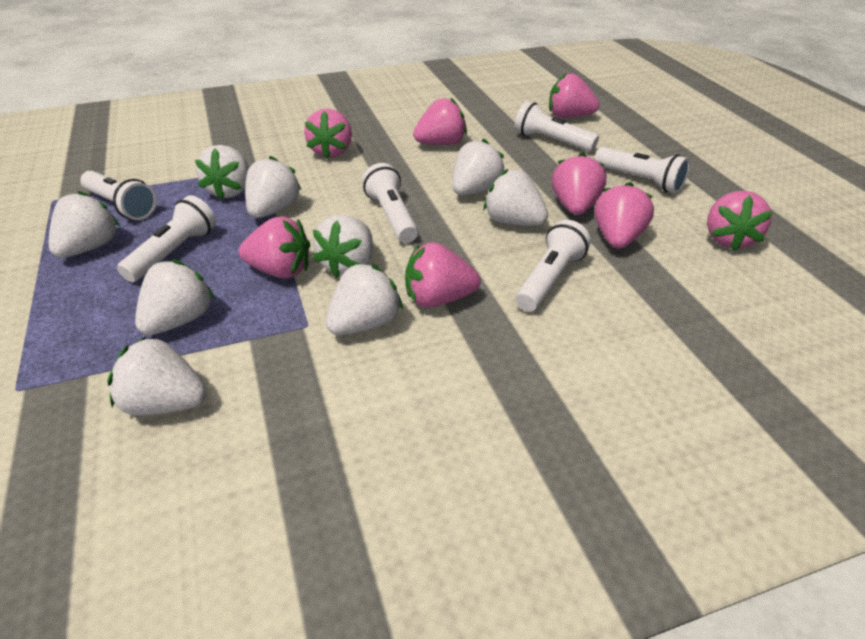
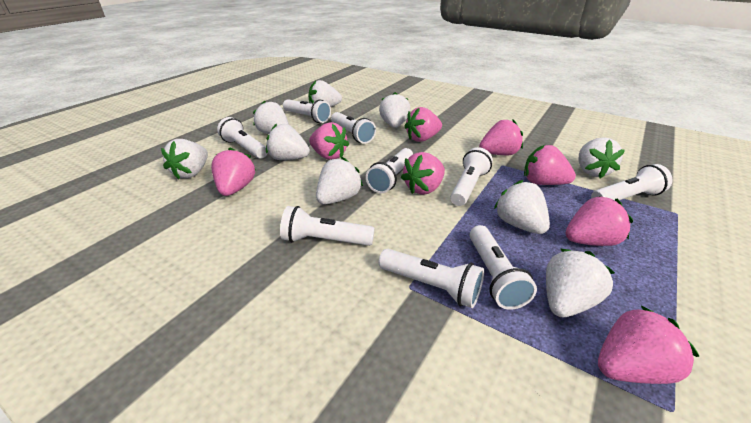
white flashlight: [80,171,157,220] [117,195,216,282] [362,163,418,243] [515,101,599,152] [516,220,591,312] [594,147,690,193] = 6 -> [217,117,268,159] [280,206,375,246] [283,99,331,123] [331,112,376,144] [366,148,413,193] [379,249,484,308] [450,147,493,206] [470,225,537,310] [591,164,673,201] = 9

